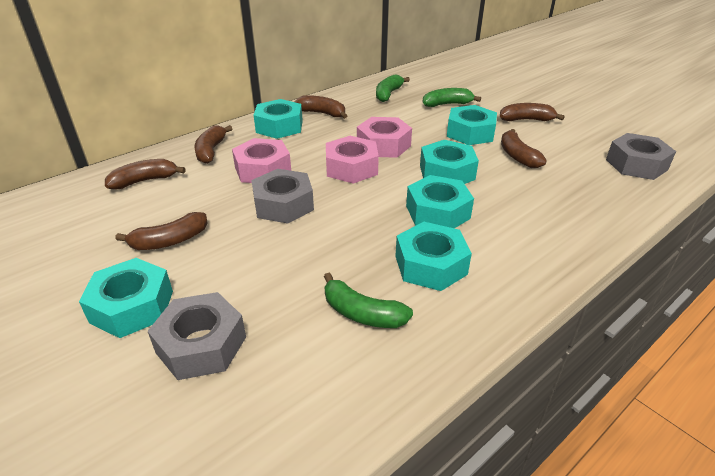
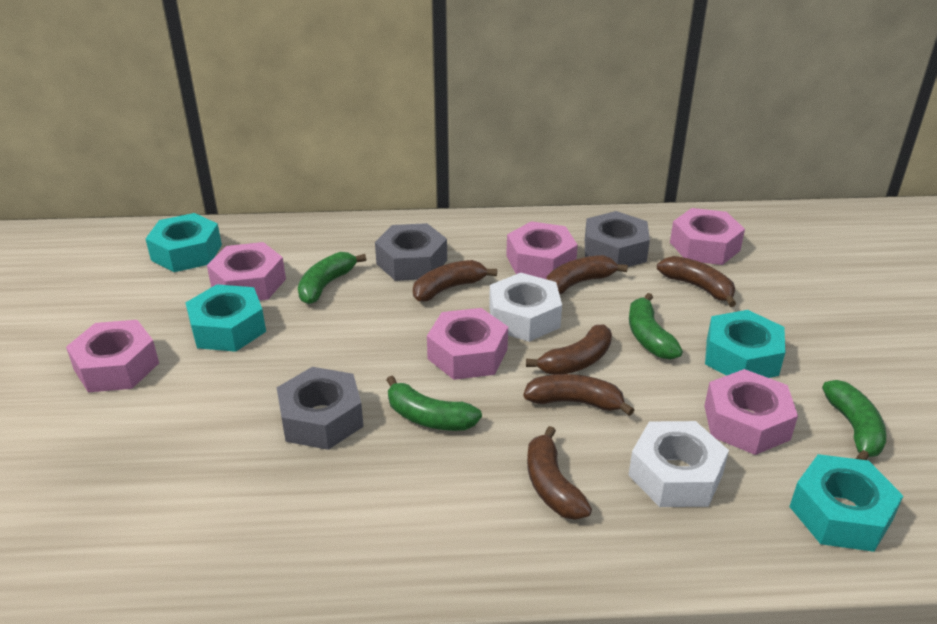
green banana: [324,273,413,328] [376,74,410,102] [423,88,481,107] = 3 -> [298,252,366,304] [386,376,482,431] [629,293,683,360] [822,380,887,460] = 4
pink nut: [232,138,291,183] [326,136,379,184] [357,117,412,158] = 3 -> [66,320,159,392] [207,242,286,301] [427,308,508,380] [506,221,578,279] [670,208,745,265] [704,369,798,455] = 6
turquoise nut: [79,258,173,338] [254,99,303,139] [395,222,472,291] [406,175,474,228] [420,140,479,184] [447,105,497,145] = 6 -> [146,213,222,272] [186,284,266,352] [705,310,785,378] [790,454,903,552] = 4
white nut: none = 0 -> [489,273,562,342] [628,421,729,507] = 2

